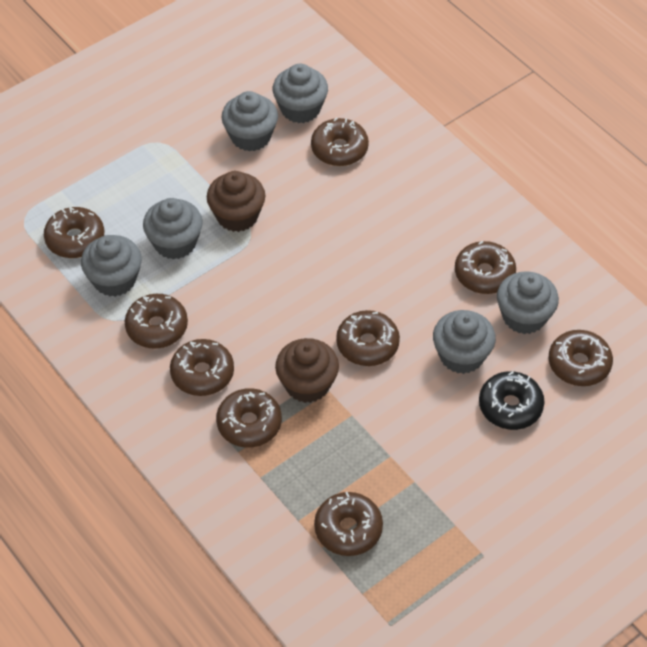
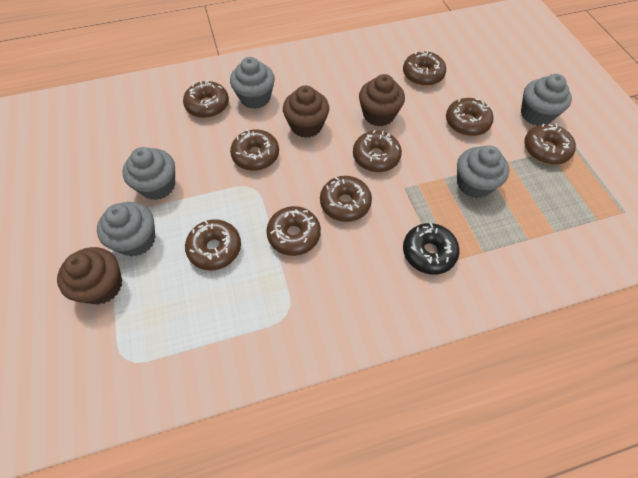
brown cupcake: [207,171,265,232] [275,338,339,403] = 2 -> [57,247,122,305] [283,85,329,138] [359,74,405,127] = 3
grey cupcake: [81,235,142,297] [143,198,203,259] [221,91,278,152] [273,64,328,123] [433,310,496,374] [497,271,559,334] = 6 -> [97,202,155,257] [122,147,175,200] [230,57,275,109] [457,145,509,198] [521,74,572,126] = 5

